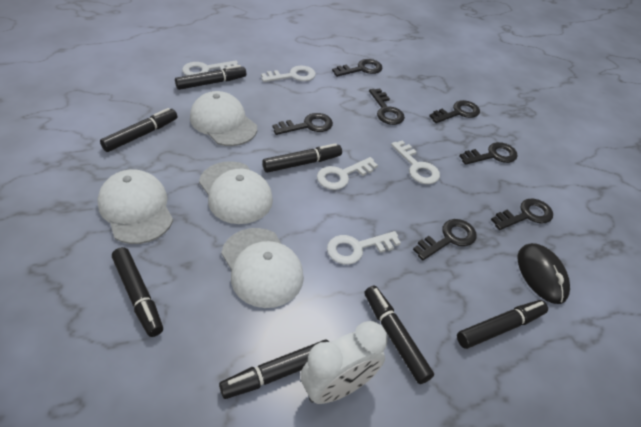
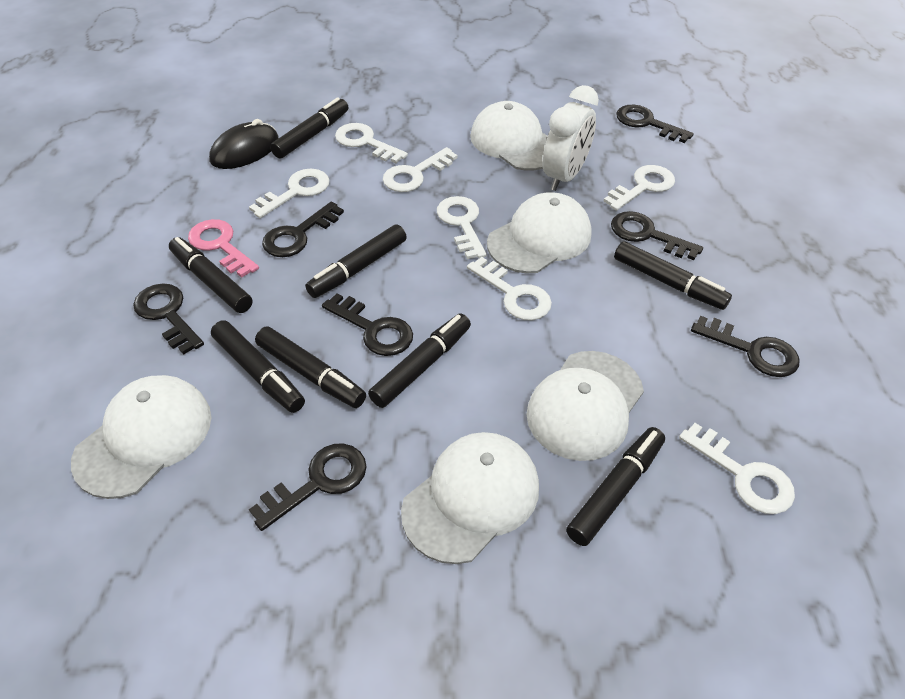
black marker: [100,108,177,152] [112,247,163,337] [175,65,246,90] [219,340,329,399] [262,143,342,173] [364,286,434,384] [457,300,548,349] = 7 -> [169,237,253,313] [211,320,305,413] [255,326,366,408] [270,97,348,158] [305,224,407,298] [368,314,471,408] [566,427,665,546] [614,241,732,310] = 8
pink key: none = 0 -> [188,219,259,278] = 1
white cap: [97,169,173,244] [190,91,257,146] [199,161,273,224] [221,228,304,308] = 4 -> [71,375,211,499] [401,432,539,564] [470,101,548,171] [487,192,591,274] [527,351,644,461] = 5
white key: [182,60,238,76] [261,66,316,82] [317,157,378,190] [327,231,401,265] [391,140,440,184] = 5 -> [249,169,330,218] [335,123,408,163] [383,147,458,192] [437,196,487,259] [467,257,552,320] [603,165,675,211] [679,423,795,514] = 7

